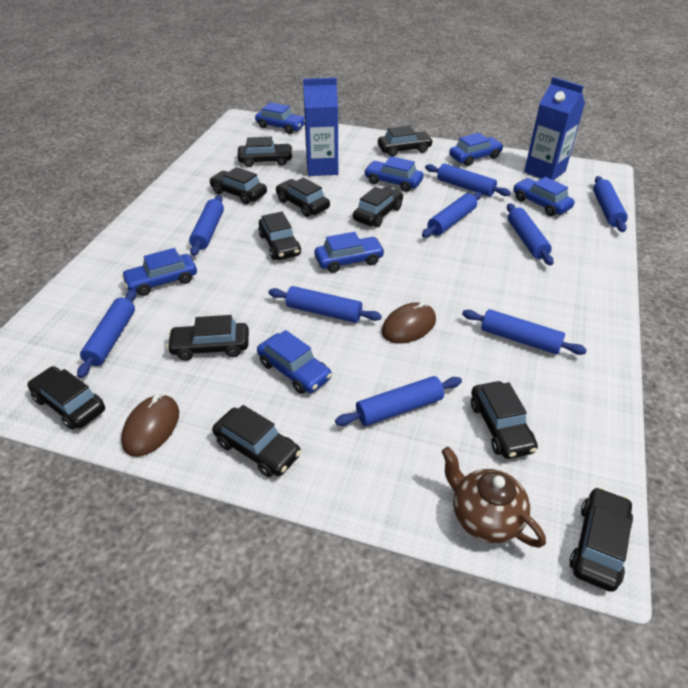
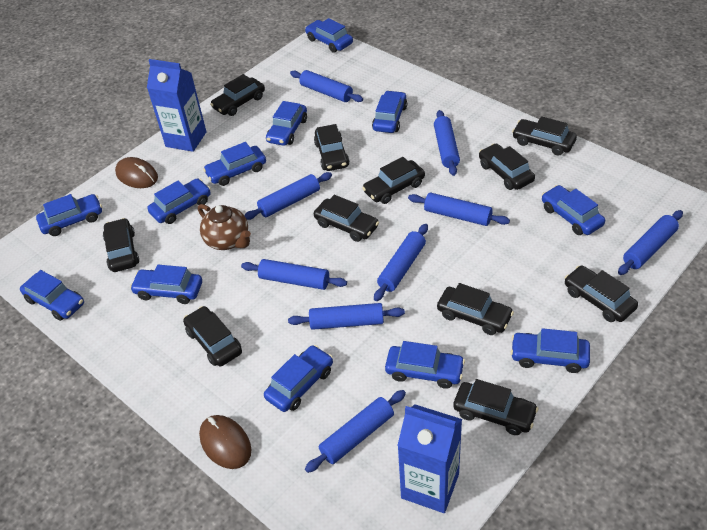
blue car: [121,248,197,296] [255,102,305,134] [257,330,332,394] [315,232,385,273] [364,156,424,192] [449,133,504,166] [513,177,575,216] = 7 -> [20,270,84,321] [36,194,102,236] [130,265,202,304] [147,178,211,224] [203,142,266,186] [264,345,333,412] [266,101,307,146] [305,18,353,53] [372,91,407,133] [385,341,465,389] [511,328,590,373] [542,185,605,235] = 12

